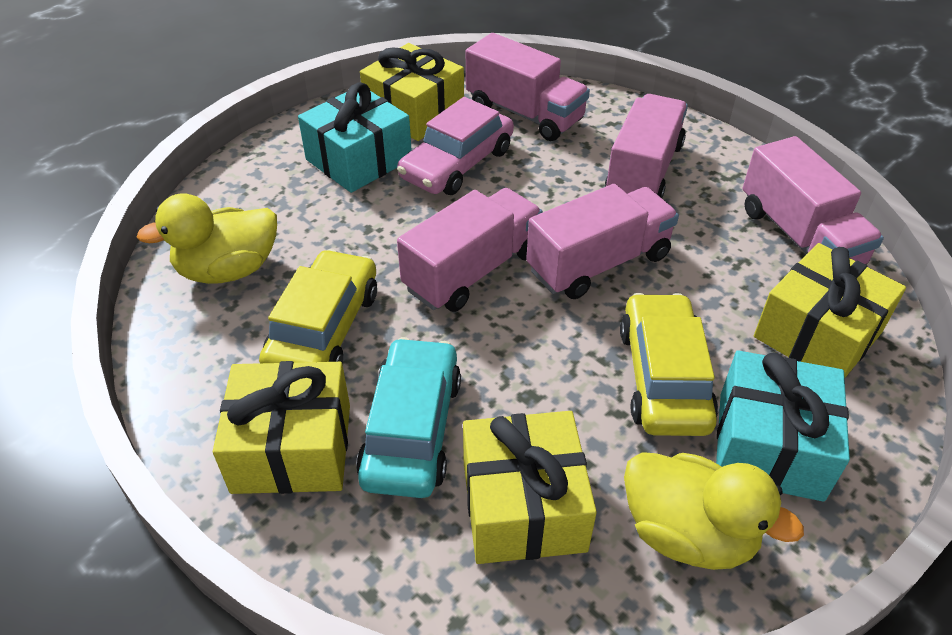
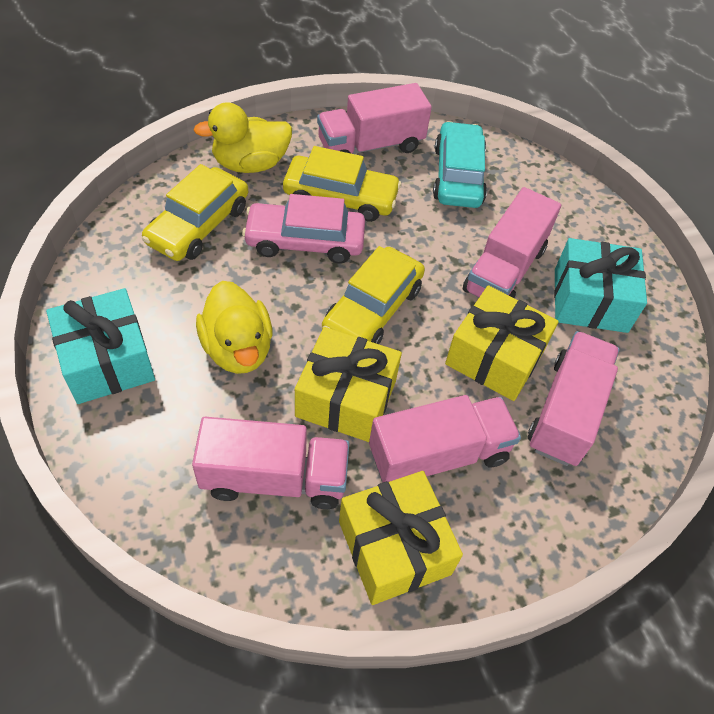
yellow car: [259,249,377,364] [620,293,718,436] = 2 -> [142,164,248,261] [283,146,401,222] [322,246,425,344] = 3
yellow gift: [213,361,350,494] [360,43,464,141] [463,411,597,564] [754,243,906,378] = 4 -> [295,327,402,442] [339,471,463,605] [445,285,559,401] = 3

